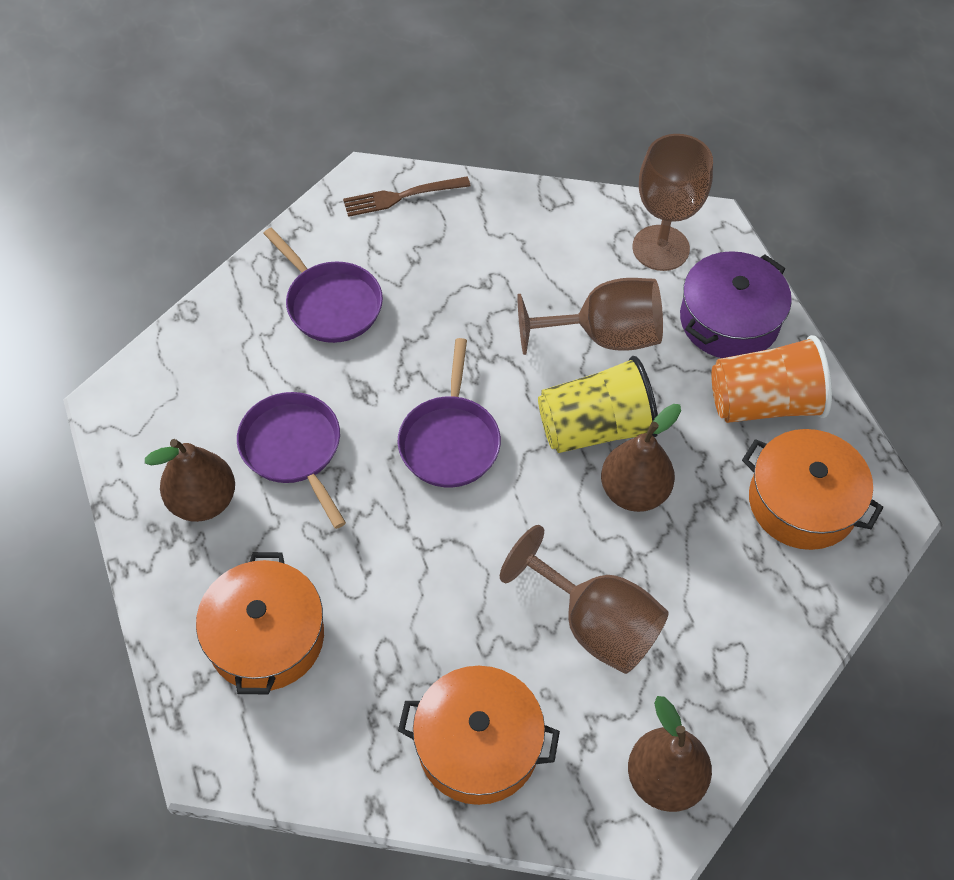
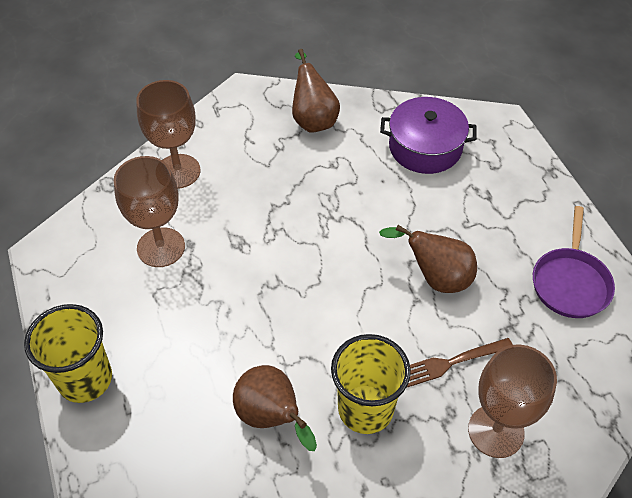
orange cup: [711,335,832,423] = 1 -> none = 0
orange pot: [196,552,324,694] [398,666,560,805] [742,429,883,550] = 3 -> none = 0
purple pan: [237,392,346,529] [263,228,383,343] [398,338,501,487] = 3 -> [533,206,615,318] = 1
yellow cup: [538,356,658,453] = 1 -> [24,304,112,403] [331,334,411,434] = 2

